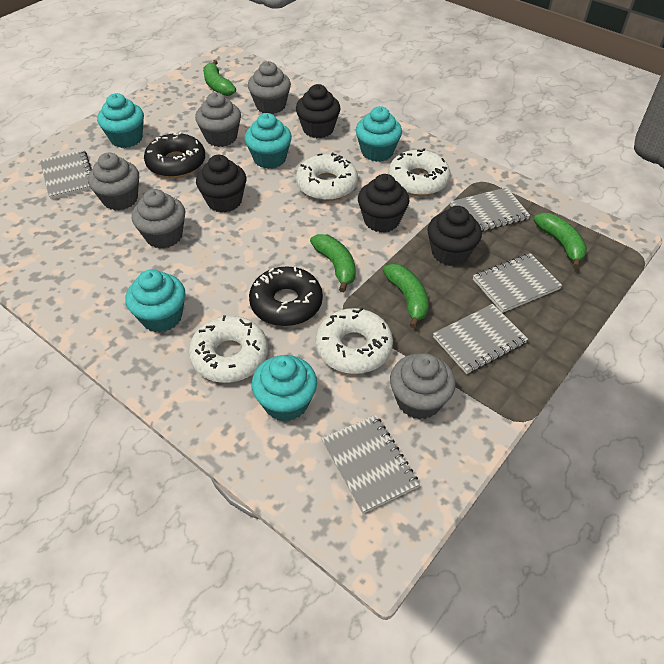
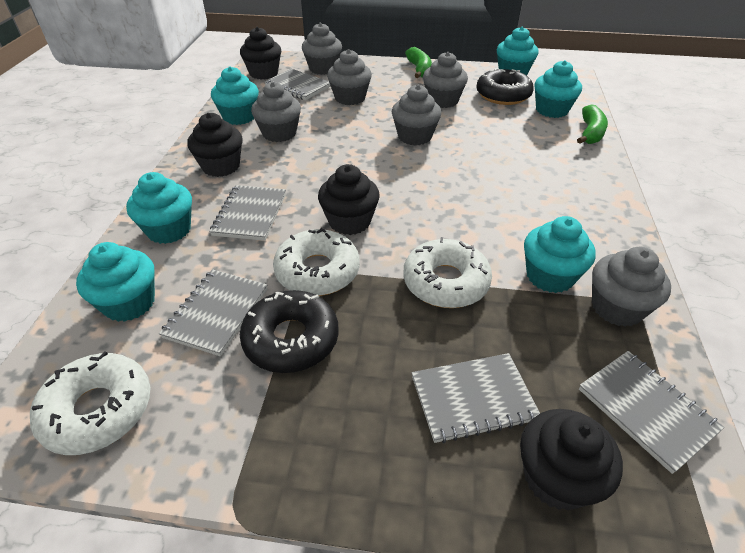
green banana: [203,60,236,96] [310,234,356,292] [383,264,429,328] [534,213,587,269] = 4 -> [405,47,432,78] [577,104,608,144] = 2
grey cupcake: [88,153,139,211] [132,189,185,249] [195,92,241,147] [248,61,291,114] [390,353,456,420] = 5 -> [251,82,301,142] [302,23,342,75] [327,49,372,105] [392,85,441,146] [423,52,468,108] [592,247,671,327] = 6
turquoise cupcake: [97,93,144,148] [125,269,185,332] [245,113,292,169] [251,355,317,421] [356,106,402,162] = 5 -> [76,242,155,322] [126,172,192,244] [211,66,259,125] [497,27,539,75] [524,216,596,293] [534,60,582,118] = 6
white donut: [189,315,268,383] [296,153,358,201] [315,307,393,374] [388,148,450,196] = 4 -> [30,352,150,455] [273,228,360,296] [403,237,492,308] = 3

